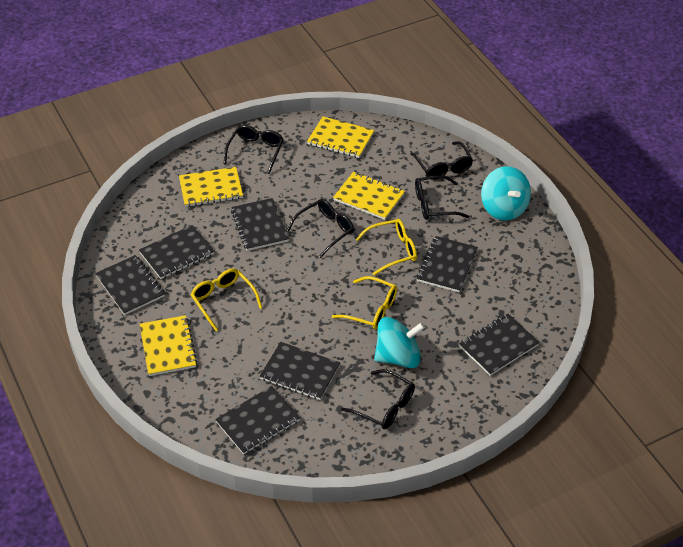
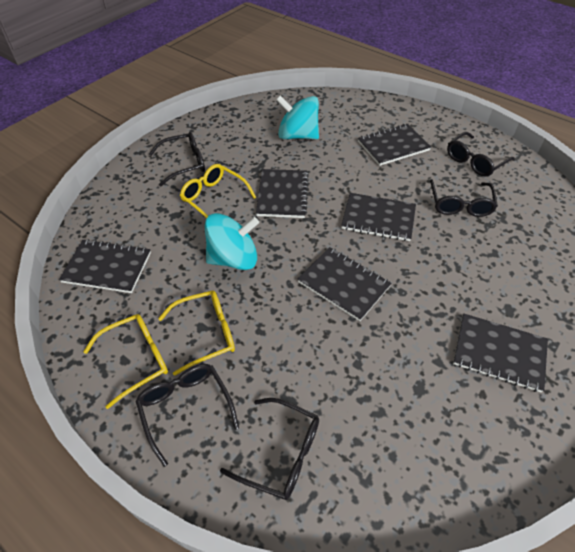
black notebook: [95,255,165,315] [139,225,214,279] [215,386,300,455] [231,198,289,251] [260,342,340,400] [417,236,478,293] [459,314,540,376] = 7 -> [59,239,151,293] [256,169,309,218] [298,247,392,321] [341,193,416,241] [358,124,431,166] [453,314,548,392] = 6
yellow notebook: [140,315,197,376] [179,167,243,207] [307,117,374,158] [333,172,405,220] = 4 -> none = 0

